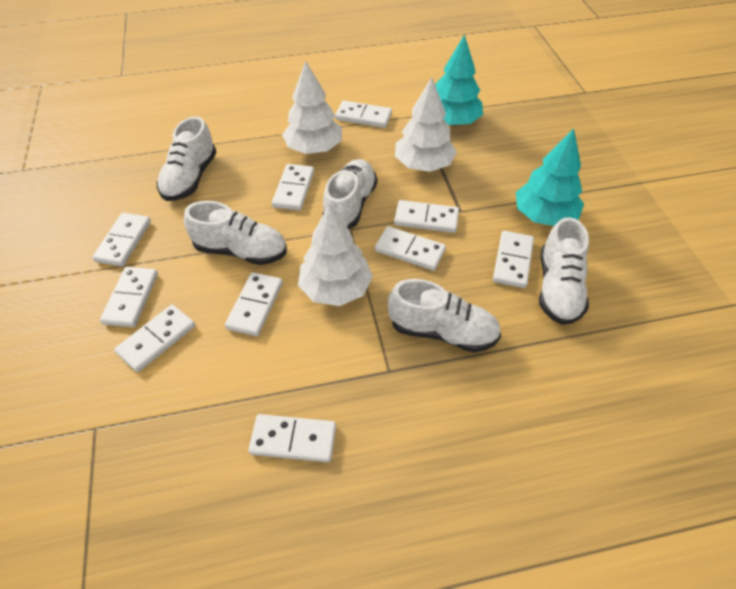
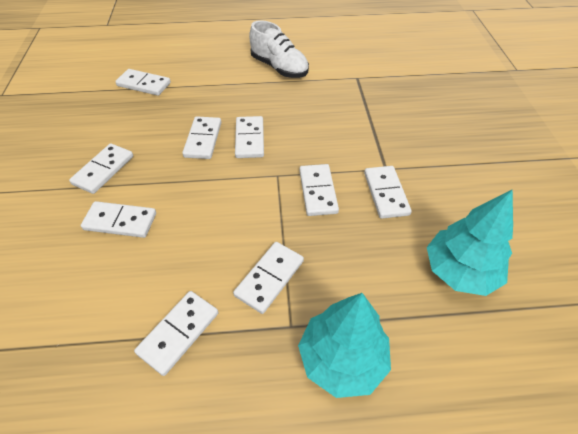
white domino: [92,213,151,267] [100,267,158,327] [114,305,195,372] [225,272,283,336] [248,414,336,462] [272,164,314,210] [335,101,392,128] [375,226,446,271] [394,200,459,233] [493,231,534,288] = 10 -> [69,143,133,194] [81,201,156,238] [115,69,171,96] [134,291,218,376] [182,116,221,159] [233,242,304,314] [235,116,264,158] [299,164,339,216] [364,166,412,219] = 9
white shoe: [157,116,216,201] [184,201,287,265] [322,159,377,229] [388,279,501,353] [539,217,589,325] = 5 -> [249,20,309,78] = 1
white tree: [282,61,342,154] [298,204,373,306] [395,77,457,172] = 3 -> none = 0

